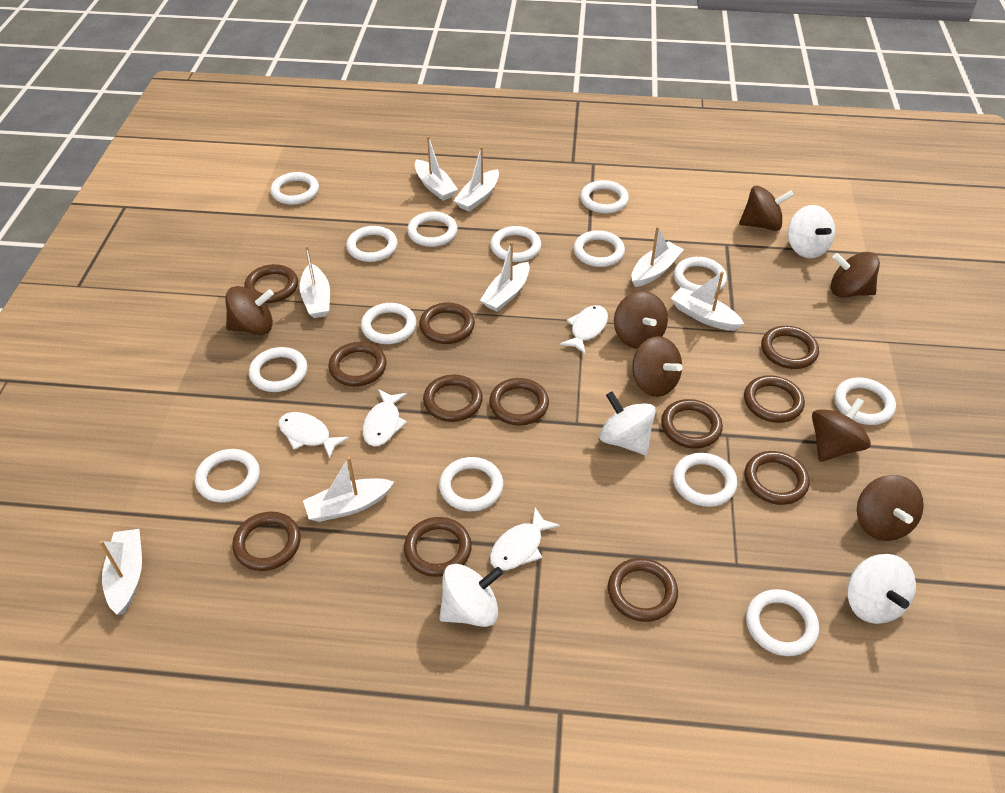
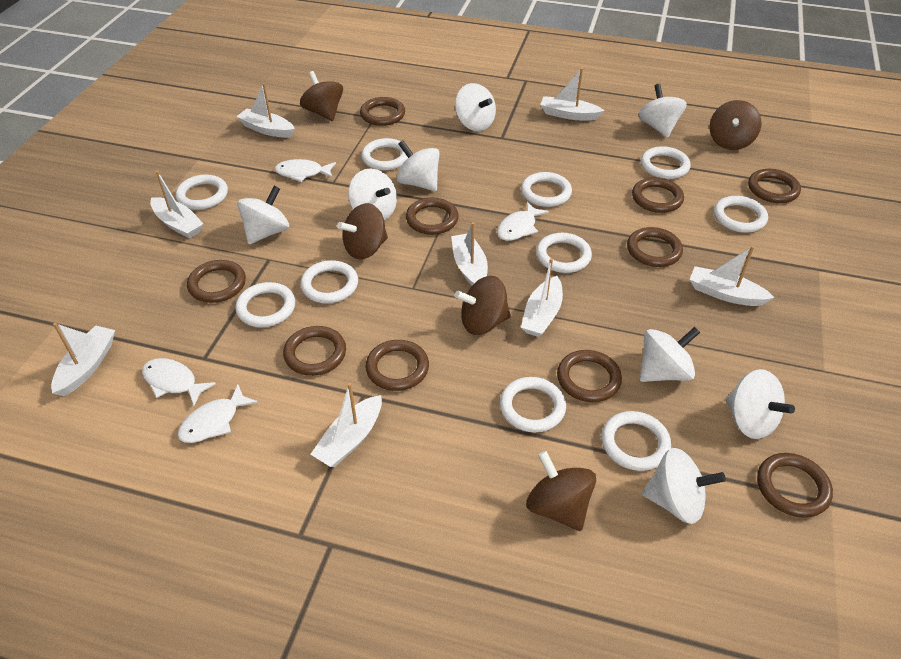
brown ring: [232,512,301,571] [244,264,298,303] [328,342,386,386] [404,517,472,577] [419,302,475,344] [423,375,483,422] [489,378,549,425] [608,558,678,622] [661,399,723,449] [744,375,805,423] [744,451,809,505] [761,326,819,369] = 12 -> [187,260,246,303] [283,326,346,376] [360,97,405,126] [365,340,429,391] [406,197,459,235] [557,350,622,402] [627,227,683,267] [632,177,684,213] [748,169,801,203] [757,453,833,518] = 10
brown spinning top: [225,286,274,335] [614,291,668,349] [632,336,682,397] [739,186,794,231] [812,398,871,462] [831,252,880,297] [857,475,924,541] = 7 -> [300,71,343,121] [337,203,388,259] [455,276,511,335] [526,451,596,531] [710,100,761,150] = 5
white ring: [195,449,260,503] [249,347,307,392] [271,172,319,205] [346,226,398,262] [361,303,416,344] [407,211,457,247] [439,457,503,511] [490,226,541,262] [574,230,625,267] [580,180,629,213] [673,453,737,507] [674,257,727,291] [746,589,819,656] [834,377,896,425] = 14 -> [176,175,228,210] [235,282,295,327] [300,260,358,303] [361,138,408,170] [500,377,566,432] [521,172,572,207] [536,233,592,273] [601,411,671,471] [641,146,691,179] [714,196,768,233] = 10
white spinning top: [439,564,503,627] [599,391,656,455] [788,205,835,258] [847,554,916,624] = 4 -> [237,186,289,244] [348,168,397,220] [397,141,440,191] [455,83,496,131] [638,84,687,138] [640,327,700,382] [642,448,726,524] [726,369,795,439] = 8

